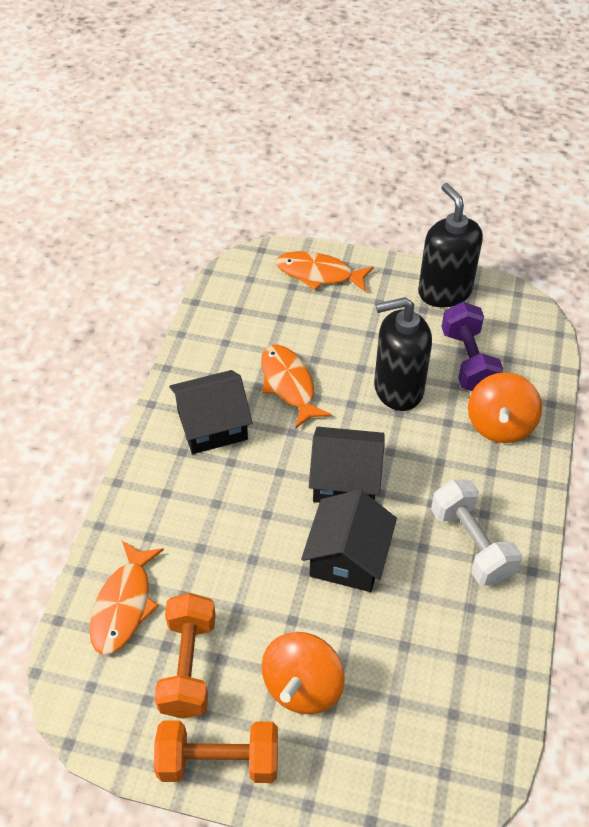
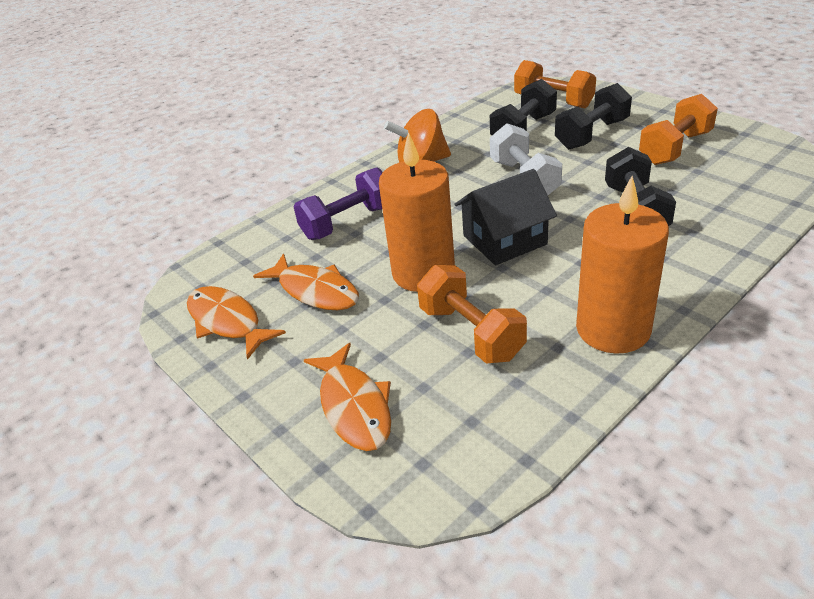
black dumbbell: none = 0 -> [490,79,557,135] [555,83,632,149] [605,147,676,226] = 3
black house: [169,370,253,454] [301,490,397,592] [309,427,385,503] = 3 -> [455,169,557,265] = 1
black soap dispenser: [374,297,432,411] [418,183,483,308] = 2 -> none = 0
orange candle: none = 0 -> [379,132,455,292] [576,176,669,354] = 2
orange dumbbell: [154,720,278,783] [155,593,216,719] = 2 -> [417,265,527,364] [514,60,596,109] [639,94,718,165] = 3
orange spinning top: [262,632,345,714] [468,372,542,443] = 2 -> [384,109,451,162] = 1

